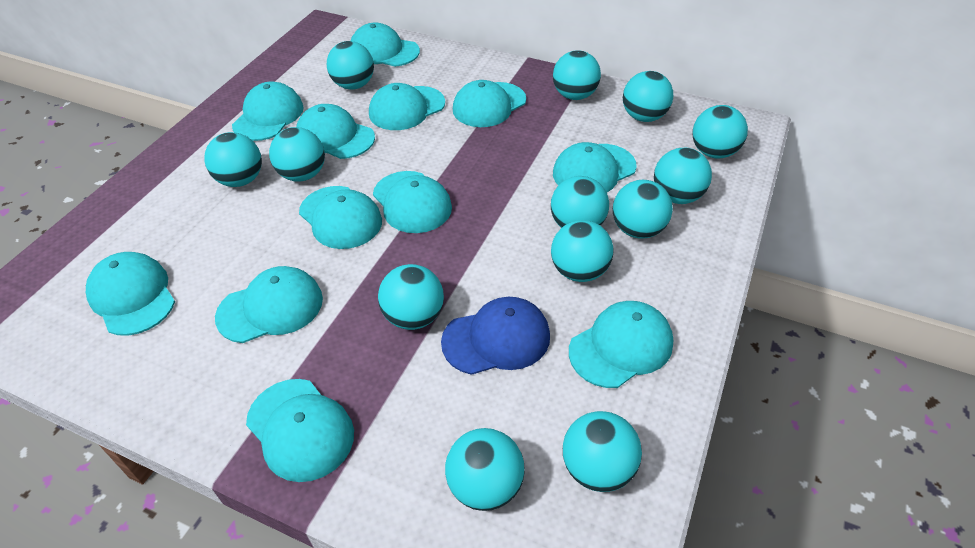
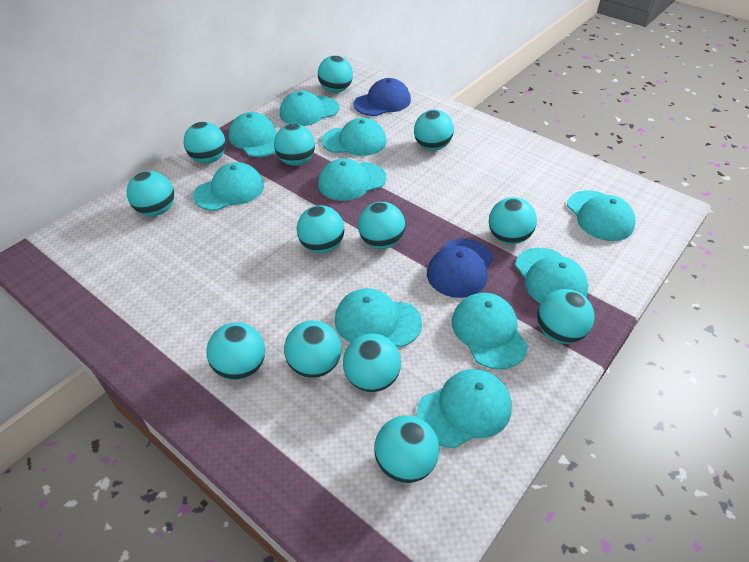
blue cap: [441,297,550,375] = 1 -> [354,78,411,116] [427,239,493,298] = 2
turquoise cap: [86,252,175,336] [215,266,323,343] [232,81,304,141] [246,379,354,482] [296,104,375,159] [299,186,382,249] [351,23,420,67] [369,83,445,130] [373,171,452,233] [453,80,526,127] [553,142,636,192] [569,301,673,388] = 12 -> [193,162,264,211] [229,112,277,157] [280,91,339,126] [318,159,386,201] [322,118,387,156] [335,288,422,347] [416,369,512,448] [452,293,528,369] [515,248,588,303] [567,190,635,241] = 10

